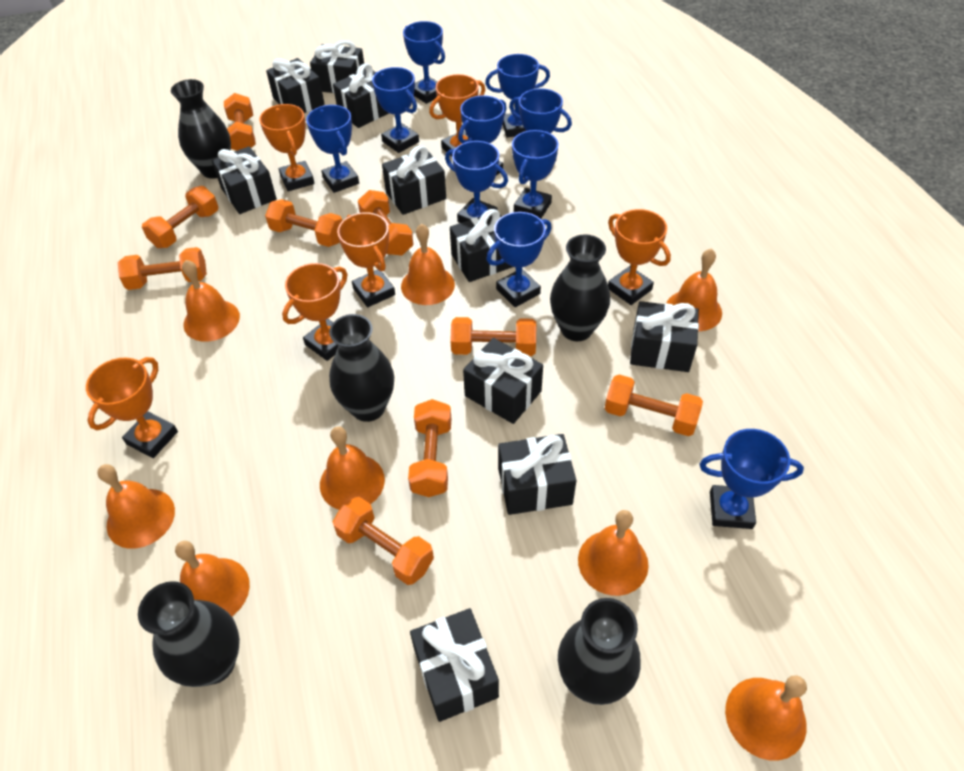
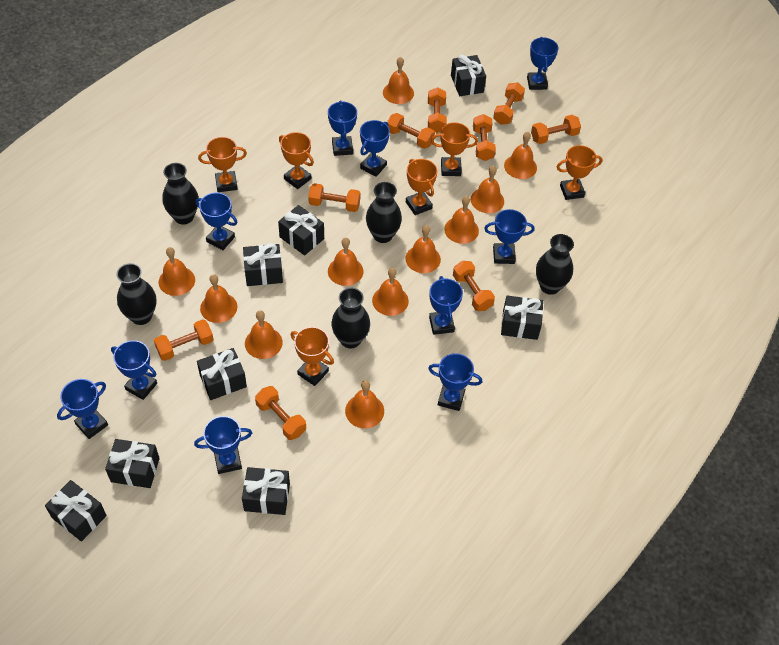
black gift: [212,146,277,214] [266,58,325,113] [310,40,365,93] [333,63,389,128] [382,145,446,215] [410,608,499,722] [450,209,513,282] [463,338,543,424] [498,434,576,515] [630,301,699,372] = 10 -> [45,480,107,541] [105,439,160,488] [197,348,247,400] [242,467,290,515] [243,243,283,286] [278,205,324,255] [451,54,486,96] [501,296,543,340] = 8
orange bell: [97,464,175,549] [175,541,250,616] [182,260,240,342] [320,427,385,509] [401,224,455,305] [578,510,649,596] [667,249,722,331] [725,675,807,761] = 8 -> [159,247,195,296] [200,274,237,323] [245,310,283,359] [328,238,364,286] [345,380,384,428] [372,268,409,316] [383,57,414,104] [405,225,441,273] [444,196,479,244] [471,166,504,213] [504,132,537,179] = 11

